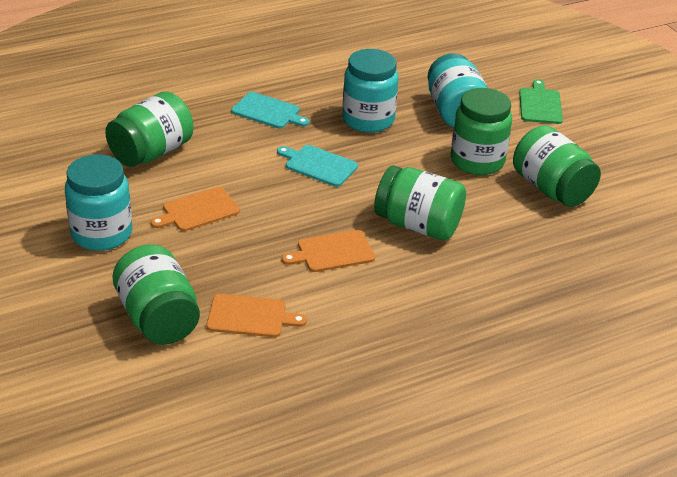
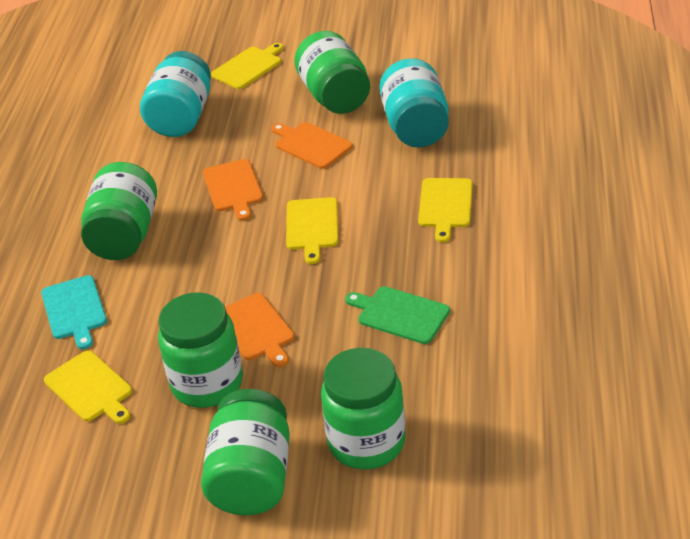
turquoise cutting board: [231,92,309,128] [277,145,358,187] = 2 -> [41,275,107,349] = 1
turquoise jar: [65,154,132,251] [342,49,399,133] [428,53,487,128] = 3 -> [140,51,211,137] [379,58,449,147] = 2
yellow cutting board: none = 0 -> [44,350,132,424] [211,43,283,89] [286,197,338,264] [418,178,473,243] = 4

